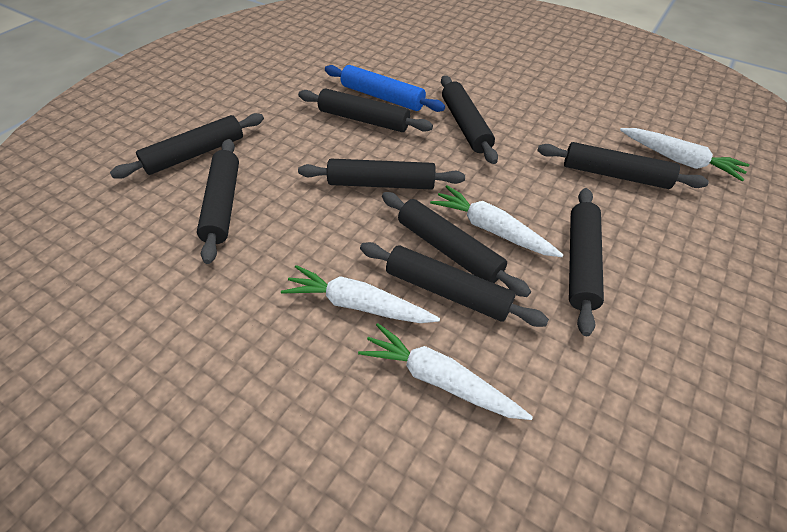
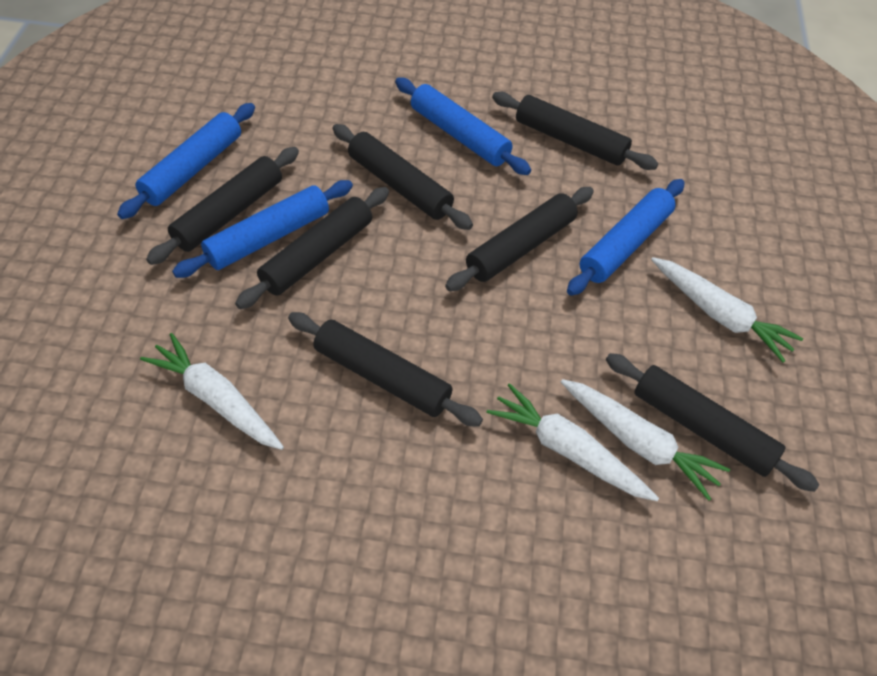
black rolling pin: [110,113,264,179] [197,139,239,264] [298,88,433,132] [298,159,465,190] [360,242,549,327] [382,192,531,297] [441,75,498,164] [537,142,709,189] [569,188,604,336] = 9 -> [146,147,299,265] [235,187,389,309] [288,312,483,427] [333,124,473,230] [445,187,594,291] [492,92,658,170] [606,353,820,492] = 7
blue rolling pin: [325,65,445,112] = 1 -> [117,103,255,219] [172,180,353,278] [395,77,531,175] [567,179,685,296] = 4

